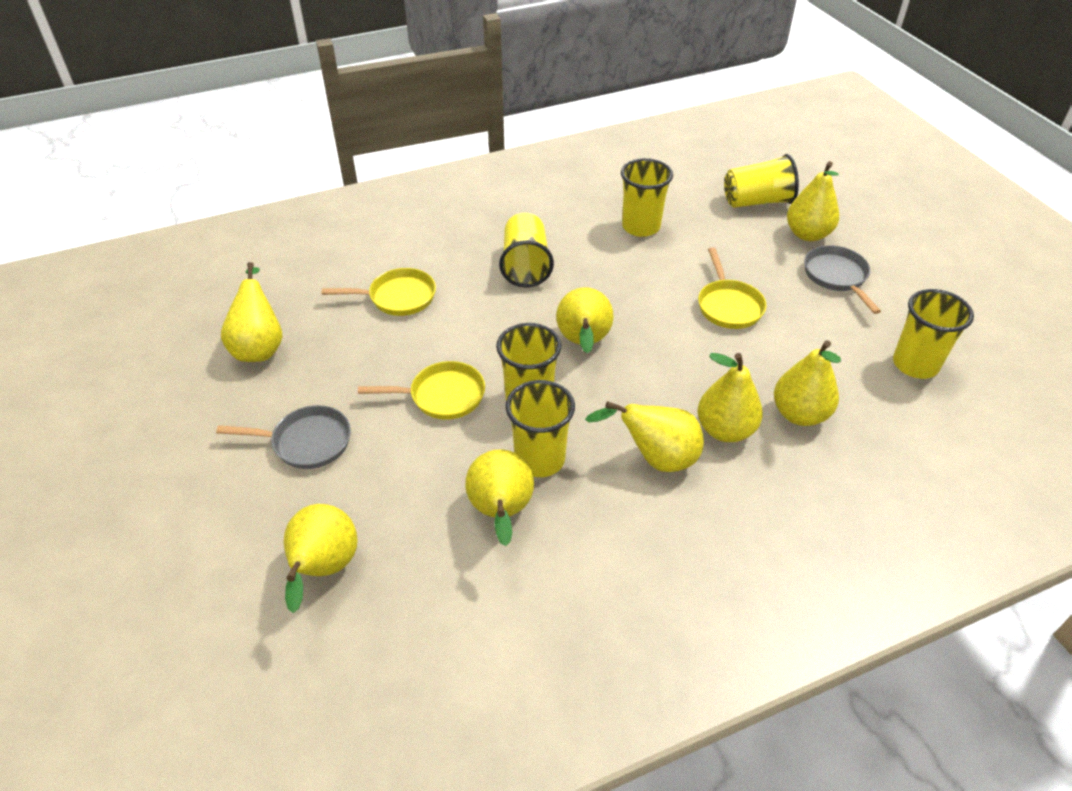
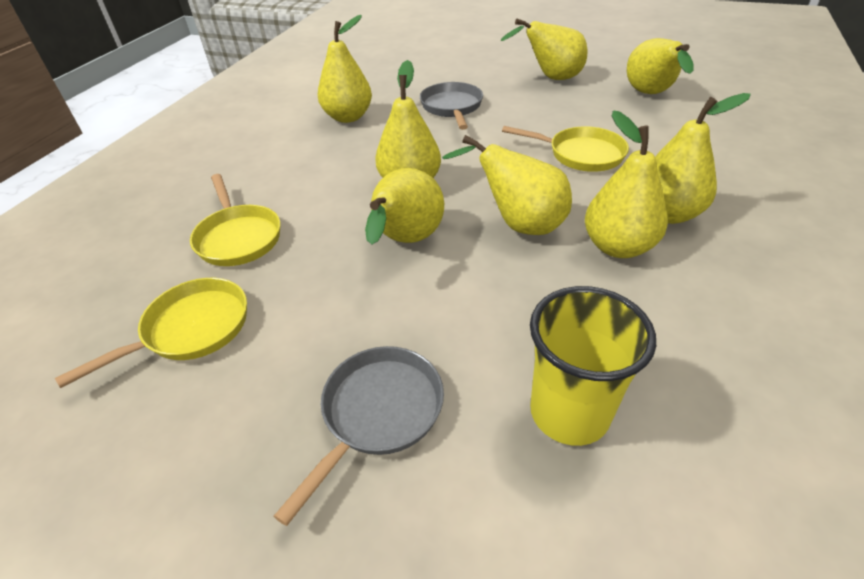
yellow cup: [496,323,561,400] [499,213,554,287] [505,380,575,477] [621,158,673,237] [724,154,799,208] [893,289,974,379] = 6 -> [530,286,656,446] = 1

